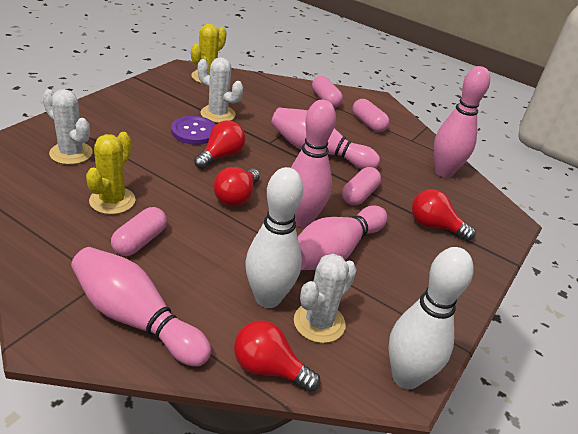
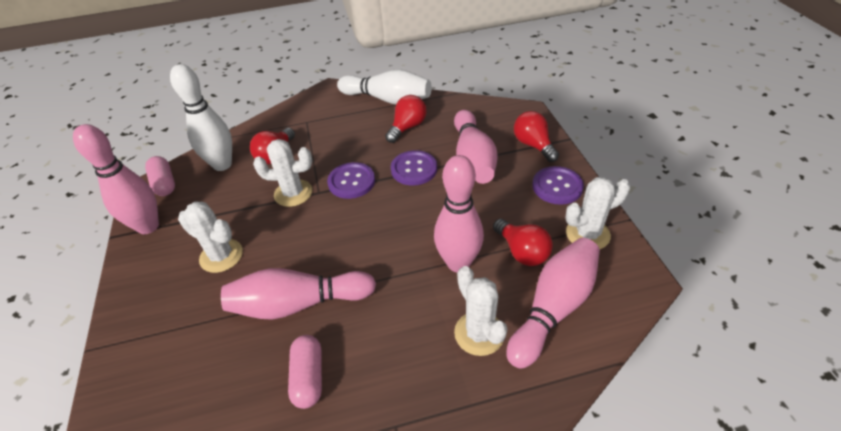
pink capsule: [111,207,167,256] [312,76,343,108] [342,167,381,205] [352,99,390,132] = 4 -> [145,156,175,196] [288,335,322,409] = 2
purple button: [171,116,216,145] = 1 -> [327,162,375,199] [391,150,437,186] [532,166,584,205] = 3
white cactus: [42,89,93,165] [198,57,243,123] [294,254,357,343] = 3 -> [178,202,243,273] [253,139,312,207] [454,266,507,356] [565,177,630,249] = 4
yellow cactus: [86,132,136,215] [191,24,227,84] = 2 -> none = 0

